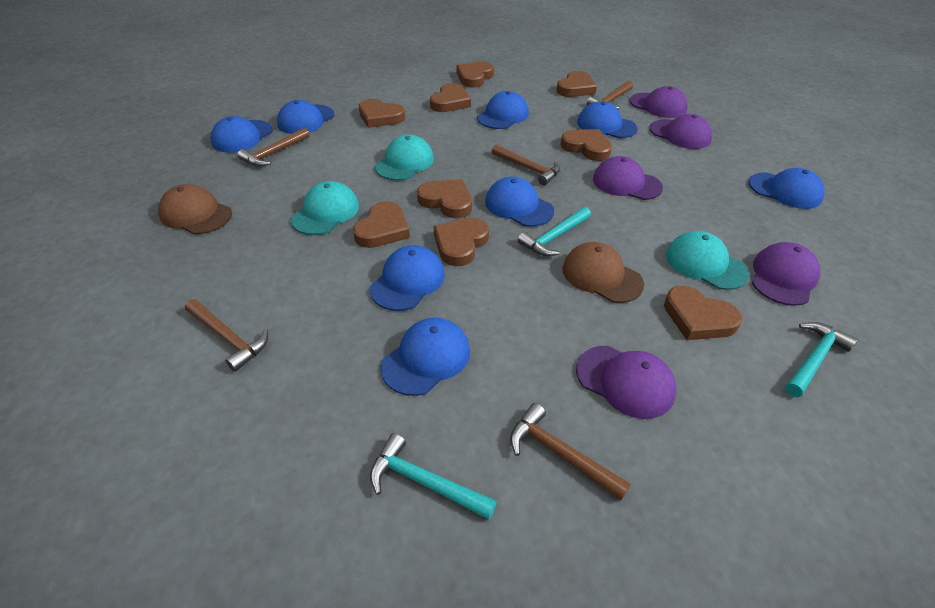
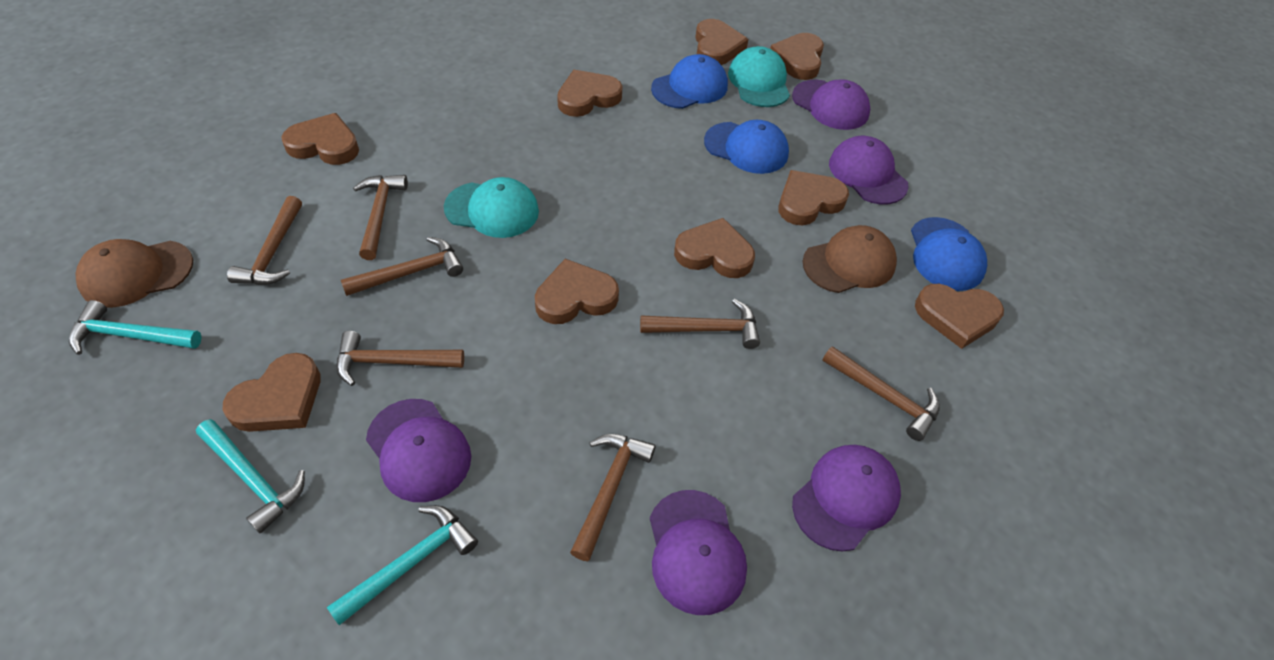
blue cap: [211,116,273,153] [277,100,335,134] [370,245,445,311] [381,317,470,396] [477,91,529,129] [485,176,554,227] [577,101,638,138] [749,168,825,209] = 8 -> [651,54,728,109] [704,120,789,174] [911,217,987,291] = 3
brown hammer: [185,299,268,372] [238,128,310,167] [491,144,560,185] [510,403,631,500] [587,81,633,109] = 5 -> [227,196,302,285] [337,331,464,386] [341,237,463,296] [353,175,408,260] [570,434,656,561] [640,299,760,349] [822,346,940,441] = 7
turquoise cap: [291,181,359,235] [375,135,434,180] [666,231,749,290] = 3 -> [444,177,539,238] [728,46,790,107] = 2

